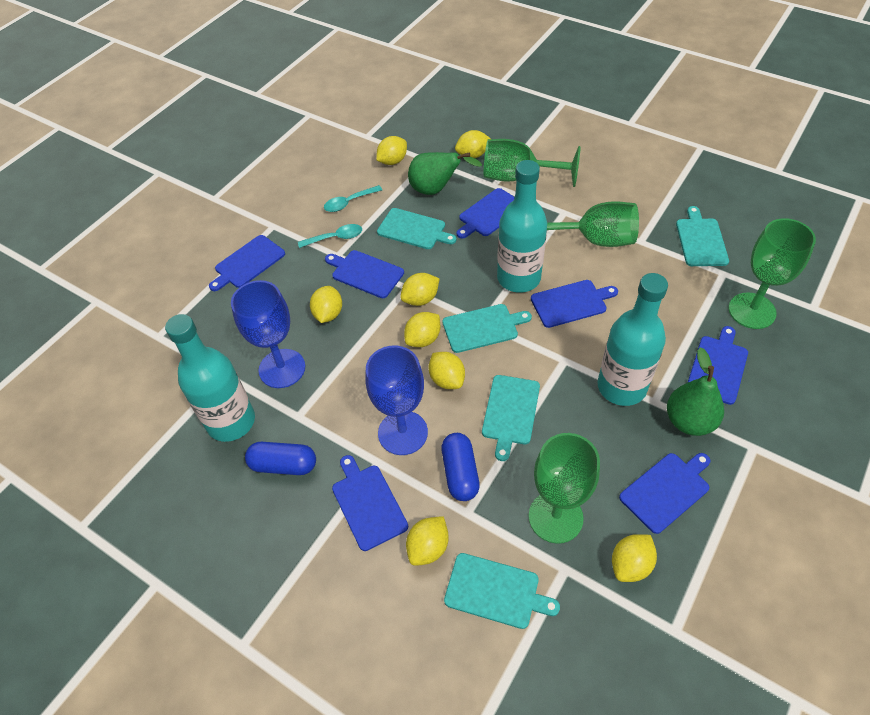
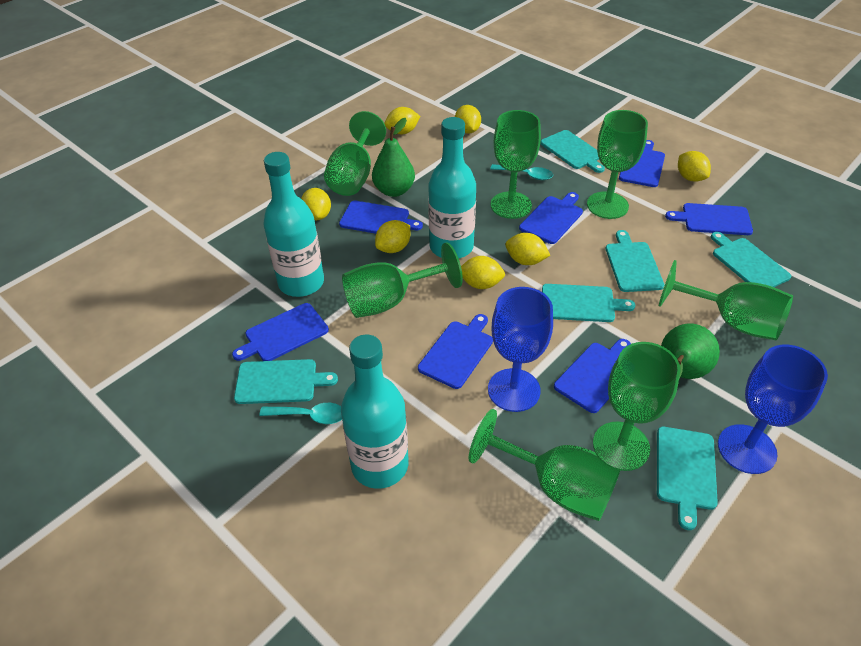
blue capsule: [245,442,316,475] [442,433,480,501] = 2 -> none = 0
green goblet: [484,139,581,187] [528,433,600,544] [547,201,639,247] [728,218,816,329] = 4 -> [324,111,386,196] [342,242,463,318] [469,409,621,521] [491,110,541,219] [587,110,648,219] [593,342,681,471] [659,260,793,340] = 7
turquoise cutting board: [377,208,457,249] [442,304,532,353] [444,553,560,629] [482,375,540,461] [676,206,729,266] = 5 -> [234,359,338,404] [540,130,605,173] [542,284,635,322] [605,230,664,292] [657,427,718,530] [711,232,791,287] = 6
yellow lemon: [310,286,342,323] [376,136,407,165] [400,273,440,306] [404,312,440,347] [406,516,449,566] [429,352,465,389] [455,130,491,158] [612,534,657,582] = 8 -> [301,188,331,220] [375,220,410,253] [385,107,420,134] [455,105,481,134] [461,256,505,289] [505,233,550,265] [678,151,711,182] = 7

